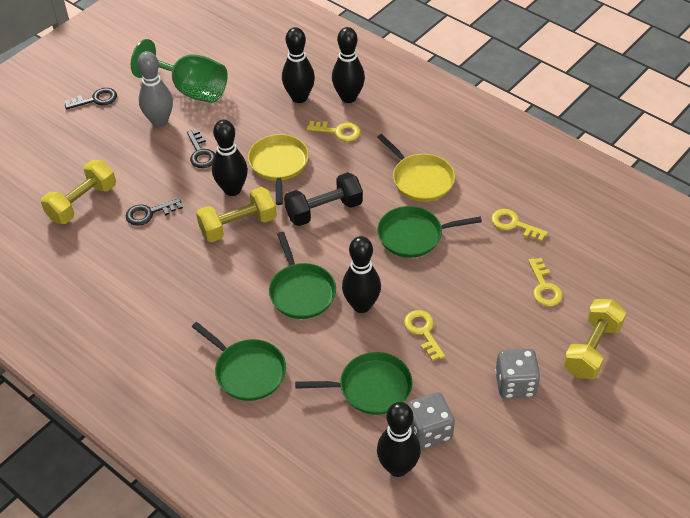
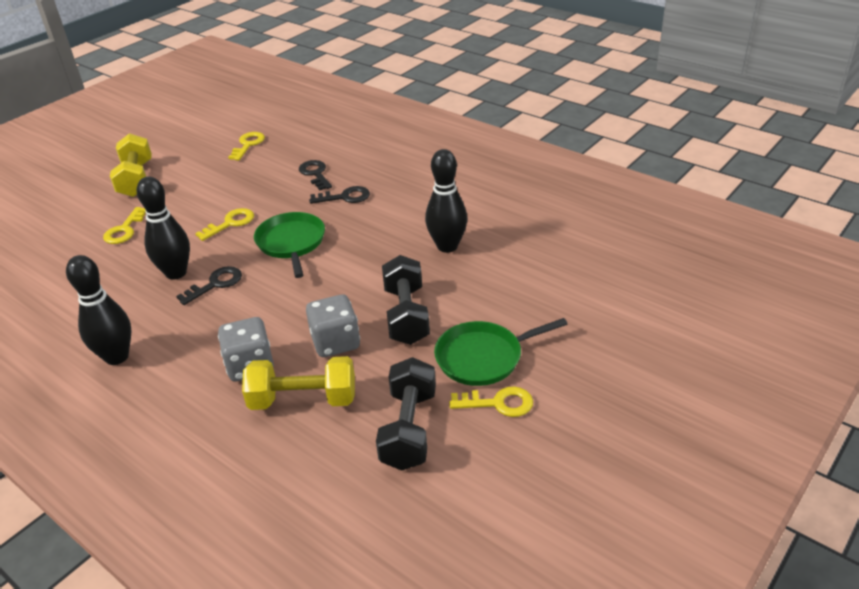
black bowling pin: [212,120,248,196] [282,27,315,103] [332,27,365,103] [342,236,381,313] [377,402,421,477] = 5 -> [66,255,132,365] [136,177,190,280] [425,149,467,253] = 3
black dumbbell: [284,172,363,226] = 1 -> [376,357,436,470] [382,255,430,345] = 2
green goblet: [131,39,227,103] = 1 -> none = 0
green pan: [192,322,286,401] [269,232,336,319] [295,352,412,415] [377,206,482,258] = 4 -> [254,212,325,278] [434,318,568,386] = 2
grey bowling pin: [138,51,173,127] = 1 -> none = 0
yellow dumbbell: [41,160,116,224] [196,187,277,242] [563,299,627,379] = 3 -> [110,133,152,197] [242,356,355,410] = 2
yellow pan: [248,134,309,205] [377,134,455,202] = 2 -> none = 0

